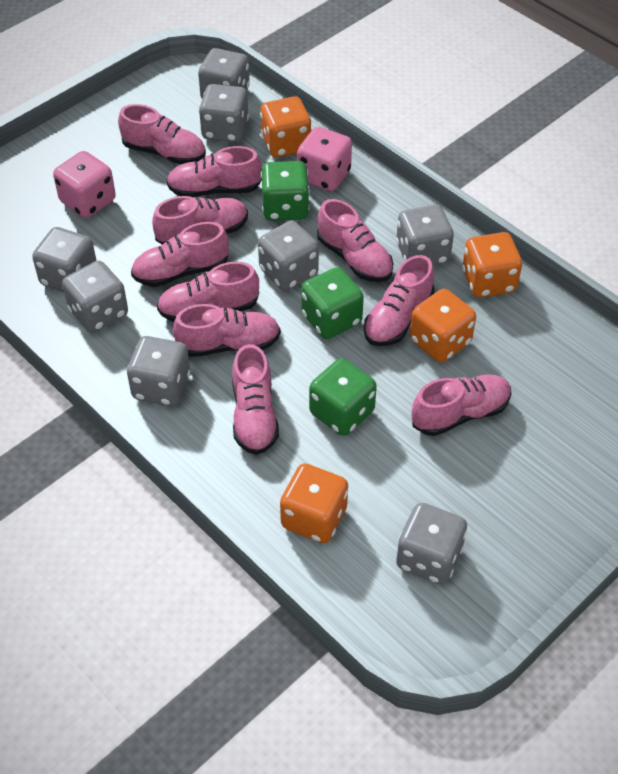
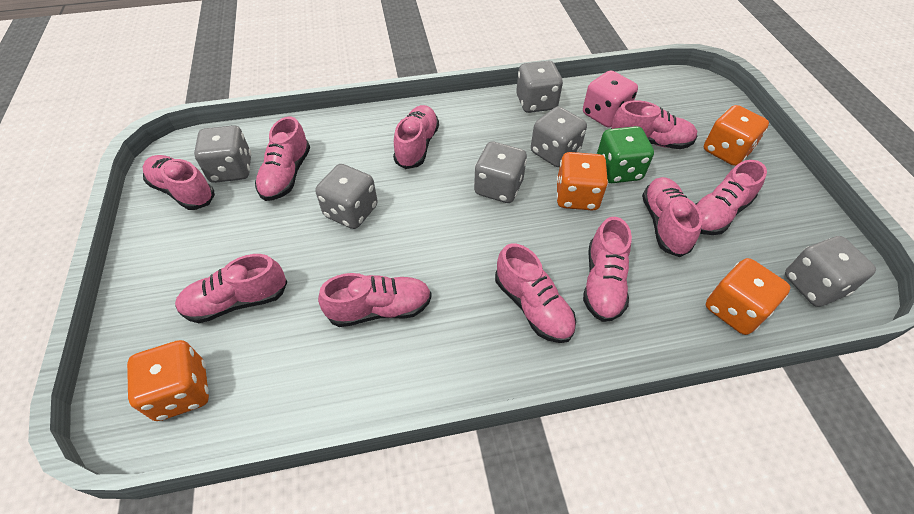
green dice: [261,161,310,221] [301,267,364,339] [309,358,377,436] = 3 -> [597,126,654,183] = 1
grey dice: [32,227,97,292] [62,261,128,333] [127,336,191,406] [198,48,250,99] [199,84,249,143] [258,221,319,291] [396,204,454,266] [396,503,467,584] = 8 -> [194,125,251,183] [315,164,378,229] [474,142,527,203] [516,61,563,113] [531,106,587,167] [785,236,876,307] = 6
pink dice: [53,151,116,218] [297,127,352,191] = 2 -> [583,70,638,128] = 1

